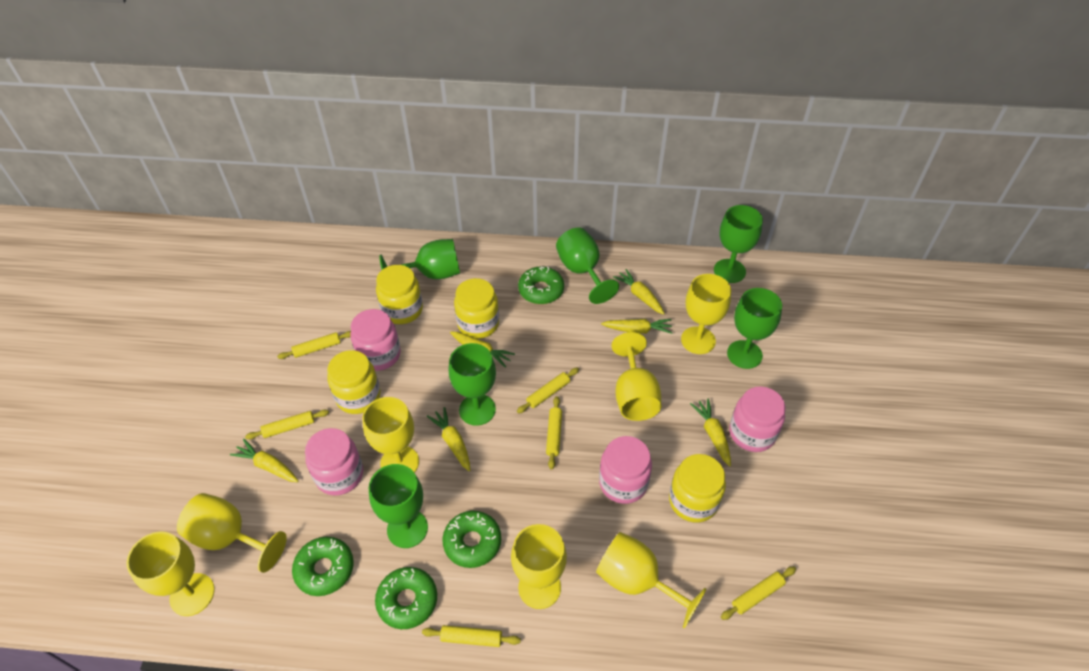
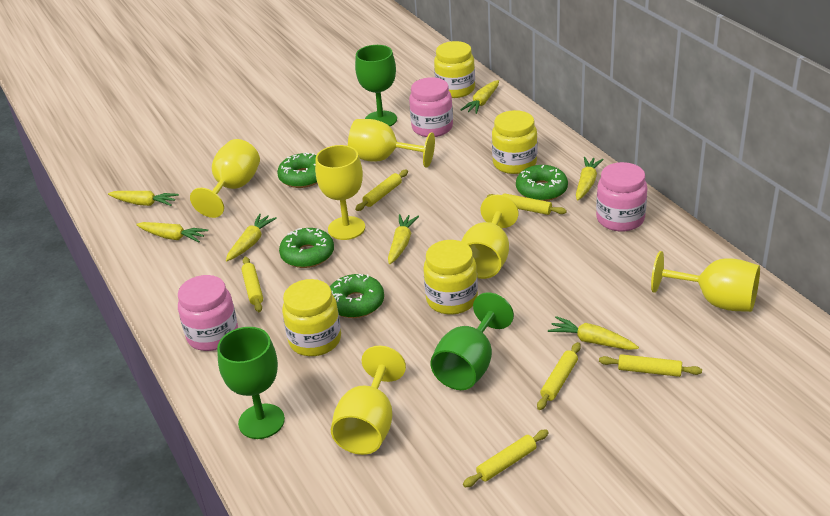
green goblet: [369,464,428,548] [379,239,460,279] [449,343,496,426] [556,227,619,304] [714,205,763,283] [727,288,782,369] = 6 -> [217,327,285,439] [355,45,397,126] [430,292,514,390] = 3
pink jar: [305,428,363,495] [351,309,401,371] [599,436,652,504] [729,387,785,452] = 4 -> [178,275,238,351] [409,77,453,137] [596,162,647,231] = 3
yellow carrot: [230,439,298,482] [427,407,470,471] [450,331,515,368] [601,319,673,334] [613,269,665,315] [690,399,731,467] = 6 -> [108,191,179,206] [136,222,208,242] [226,214,277,261] [388,214,419,264] [461,80,499,114] [548,316,639,350] [576,157,604,200] = 7
yellow goblet: [126,531,215,616] [177,493,287,573] [363,397,419,473] [511,524,567,609] [596,532,706,628] [612,332,661,421] [681,274,731,354] = 7 -> [190,139,260,218] [315,145,365,240] [331,346,406,455] [348,119,435,168] [461,195,518,279] [651,251,760,312] = 6

